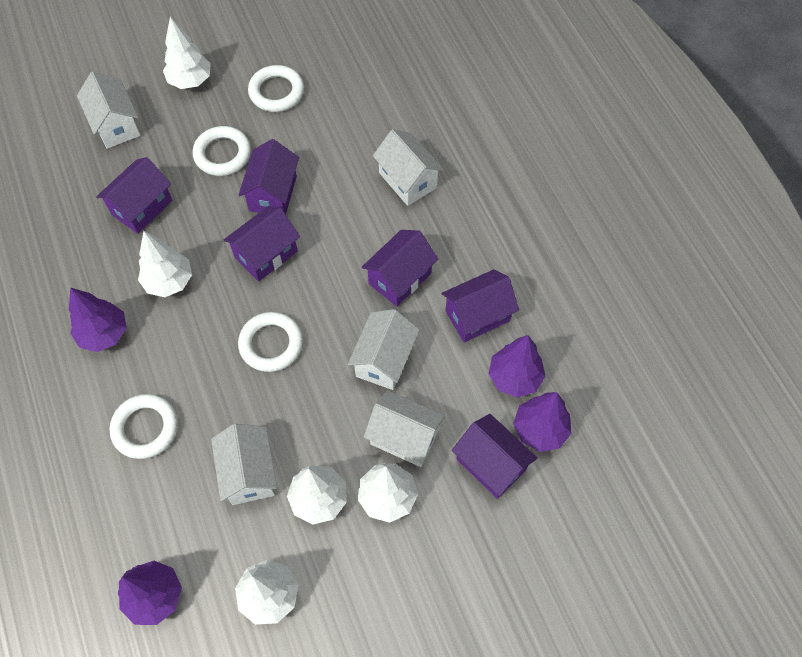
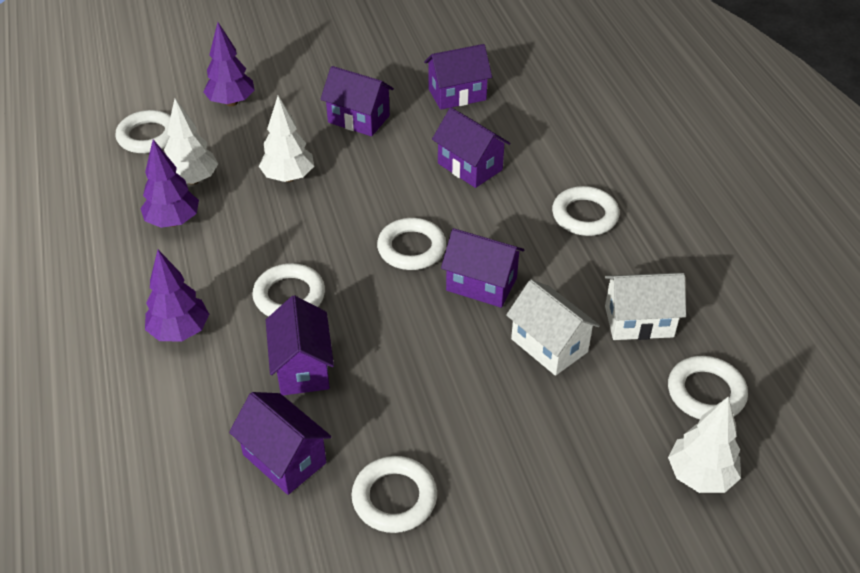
purple tree: [69,288,127,352] [118,561,182,625] [489,335,546,398] [513,392,572,452] = 4 -> [140,139,199,228] [145,250,209,342] [203,22,255,106] = 3
white house: [77,72,141,149] [211,424,277,505] [348,309,419,390] [364,390,445,467] [373,129,444,206] = 5 -> [506,280,600,376] [605,273,686,340] = 2
white ring: [110,394,178,459] [192,126,251,176] [238,312,303,372] [248,65,304,112] = 4 -> [115,110,171,153] [252,263,325,316] [351,456,437,533] [377,218,446,270] [552,186,620,236] [668,356,748,419] = 6
white tree: [138,231,192,297] [163,17,211,89] [235,560,298,625] [287,465,347,524] [358,463,418,523] = 5 -> [164,98,218,185] [259,96,314,182] [668,397,741,493] = 3

